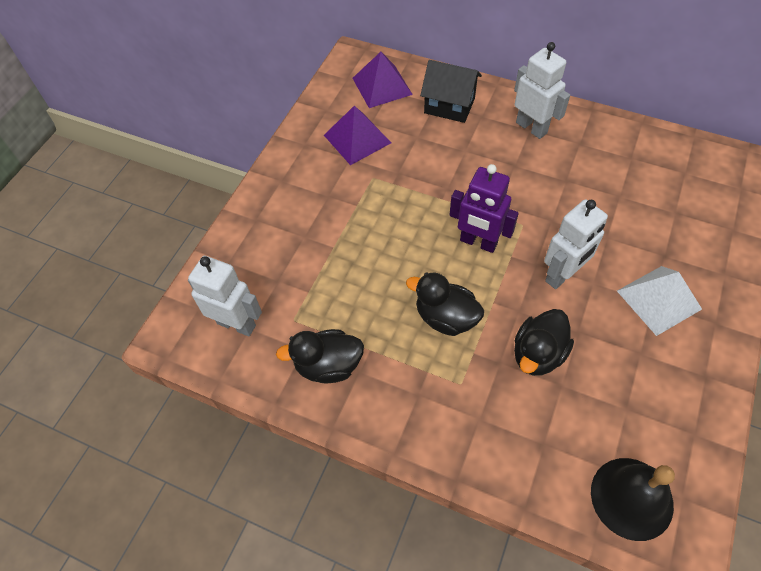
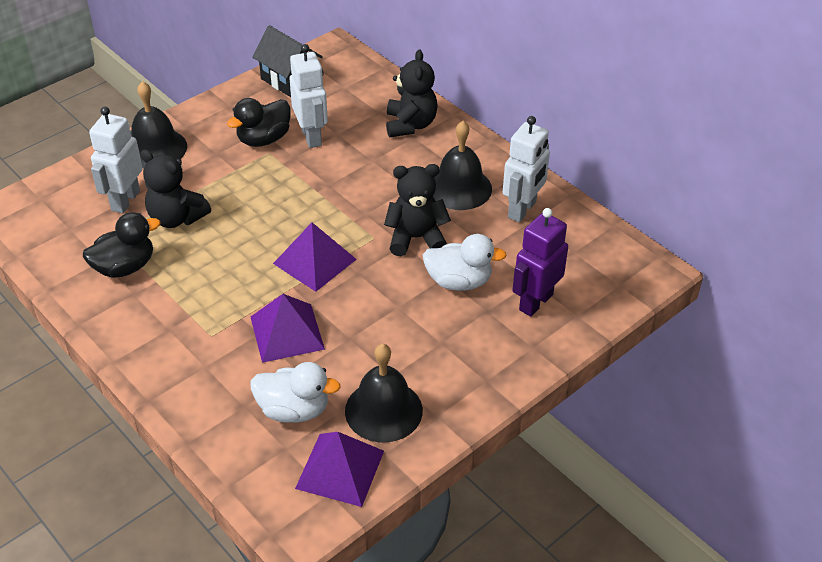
black bell: [591,458,675,541] = 1 -> [131,81,187,168] [345,344,423,443] [433,121,492,210] = 3
black duck: [276,329,364,384] [406,272,484,336] [514,309,574,376] = 3 -> [83,212,160,278] [227,98,291,147] = 2
black teddy bear: none = 0 -> [140,149,211,228] [384,164,451,256] [386,49,438,137] = 3
purple pyramid: [324,105,391,165] [353,52,413,108] = 2 -> [251,294,325,363] [273,223,357,292] [295,432,384,507] = 3
white duck: none = 0 -> [251,362,341,423] [423,234,507,291] = 2
white pyramid: [617,266,702,336] = 1 -> none = 0

